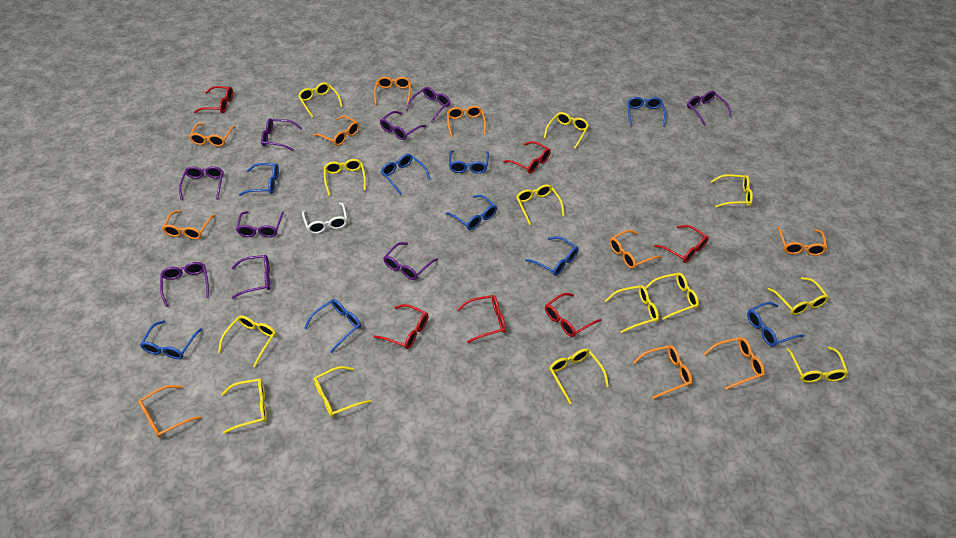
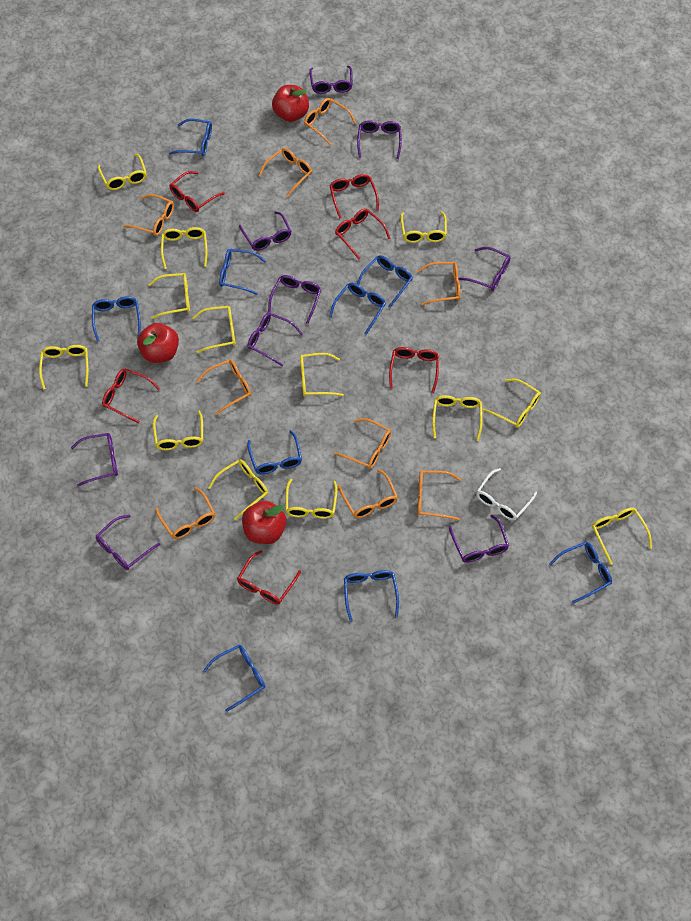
orange glasses: [138,385,201,438] [162,210,216,240] [189,123,236,147] [314,115,359,146] [374,77,411,105] [447,106,486,138] [609,230,662,269] [633,345,692,399] [704,337,765,390] [777,227,827,256] = 10 -> [123,194,174,236] [155,487,215,539] [197,359,251,415] [259,148,312,197] [304,98,356,145] [334,418,391,469] [338,469,398,518] [417,262,461,305] [417,470,461,520] = 9
red apple: none = 0 -> [137,323,179,363] [242,501,287,544] [272,85,309,122] = 3

